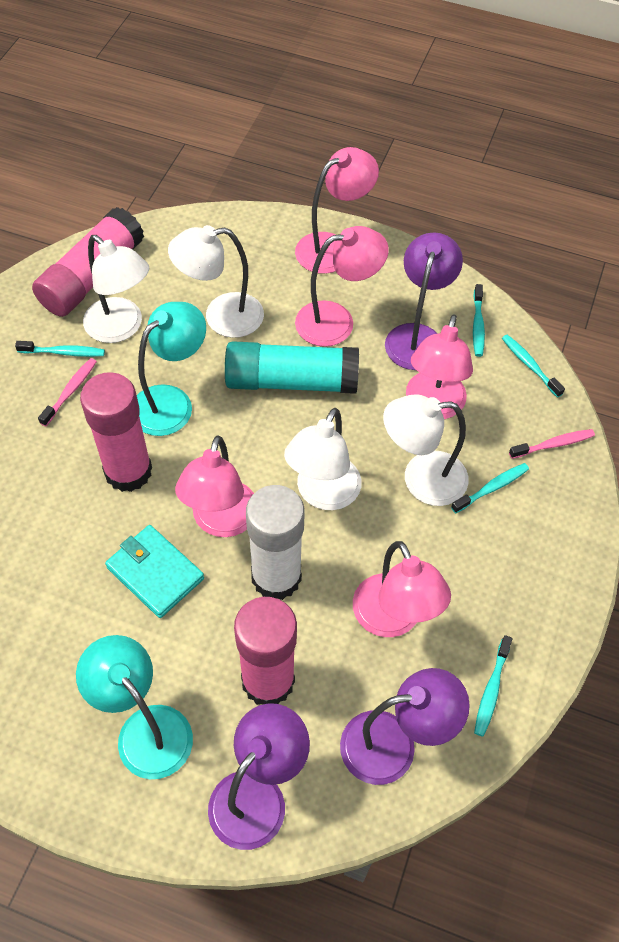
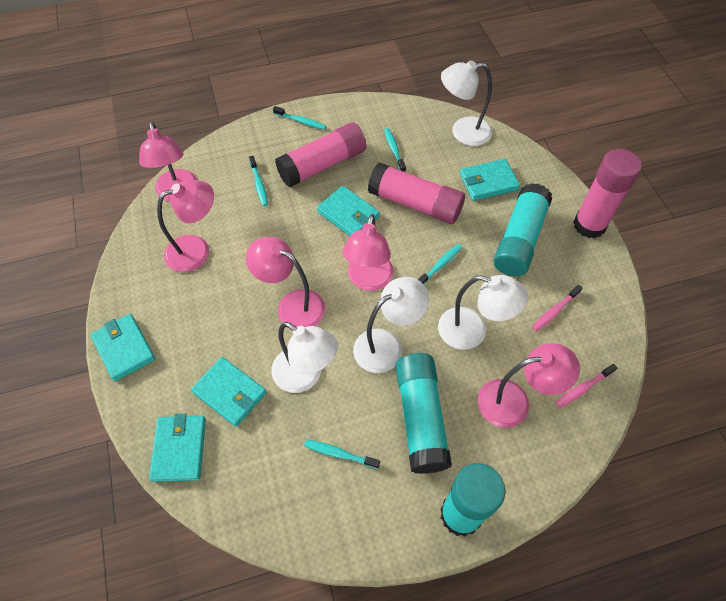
purple lamp: [208,703,310,850] [340,668,470,785] [385,232,463,370] = 3 -> none = 0
turquoise glue stick: [225,341,359,394] = 1 -> [396,353,452,474] [440,463,505,537] [494,183,552,277] = 3
turquoise lamp: [76,635,193,779] [137,302,206,436] = 2 -> none = 0
turquoise wallet: [105,525,204,618] = 1 -> [90,314,155,381] [149,414,206,482] [191,357,267,427] [317,186,380,236] [460,159,520,201] = 5
white glue stick: [246,485,305,600] = 1 -> none = 0

